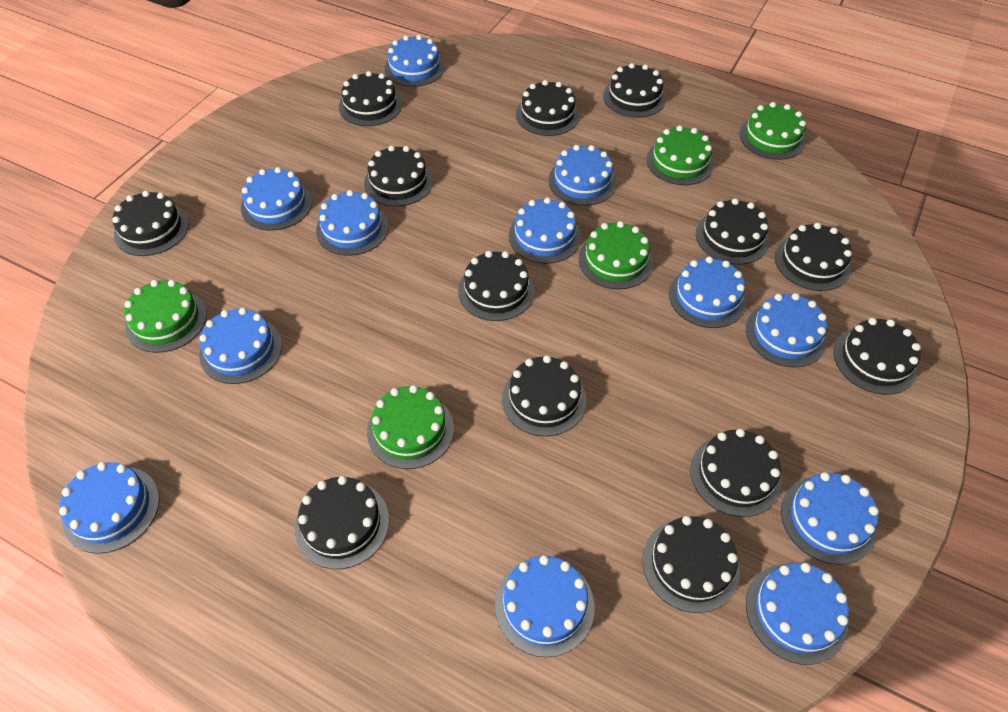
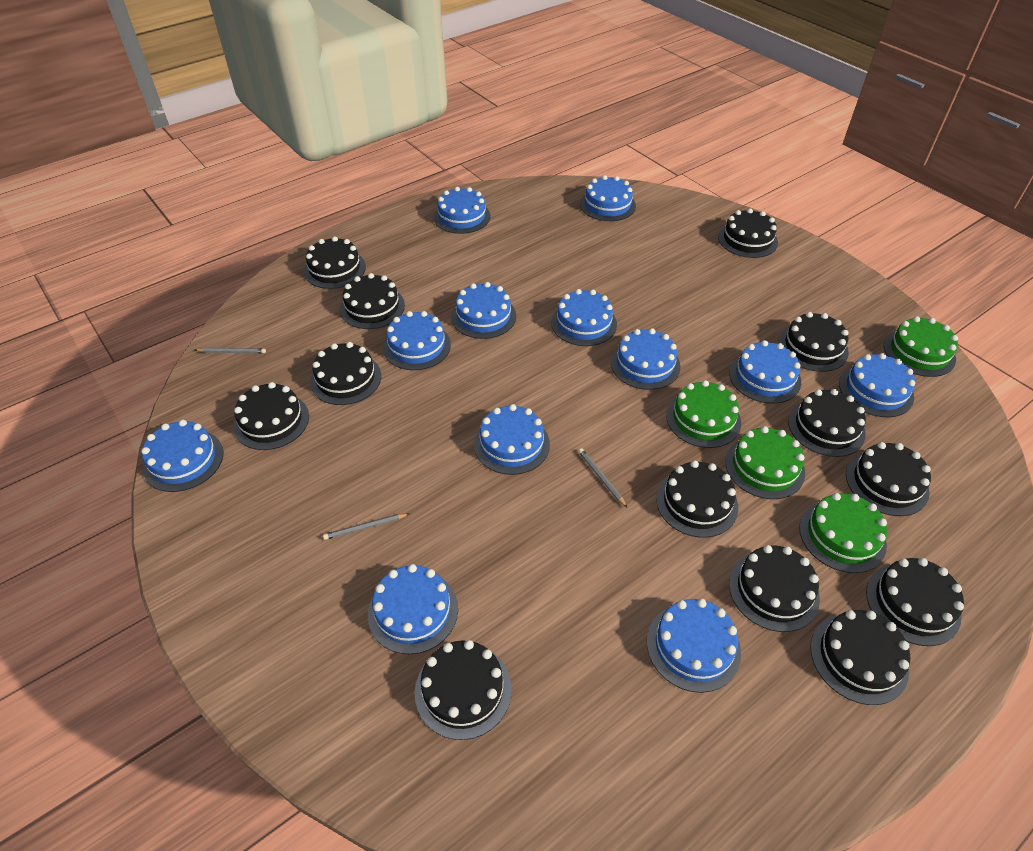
green cake: [124,280,207,353] [367,385,454,469] [579,221,653,289] [646,126,714,185] [739,102,806,160] = 5 -> [666,380,741,448] [725,426,805,499] [799,493,888,573] [884,316,958,377] = 4
grey pencil: none = 0 -> [195,348,266,353] [323,513,409,540] [578,448,627,507] = 3

